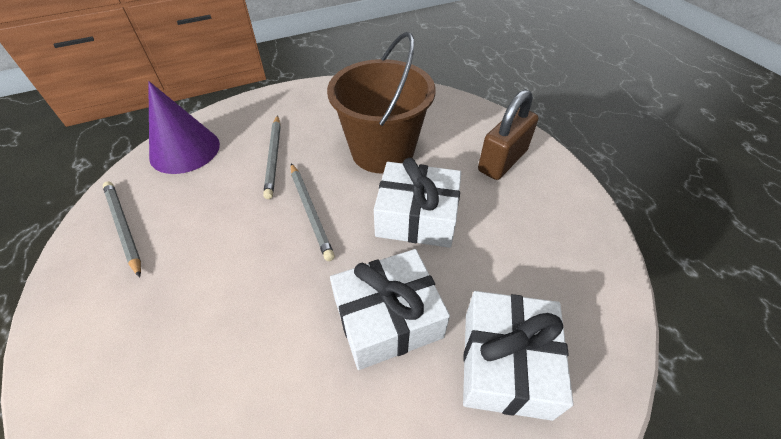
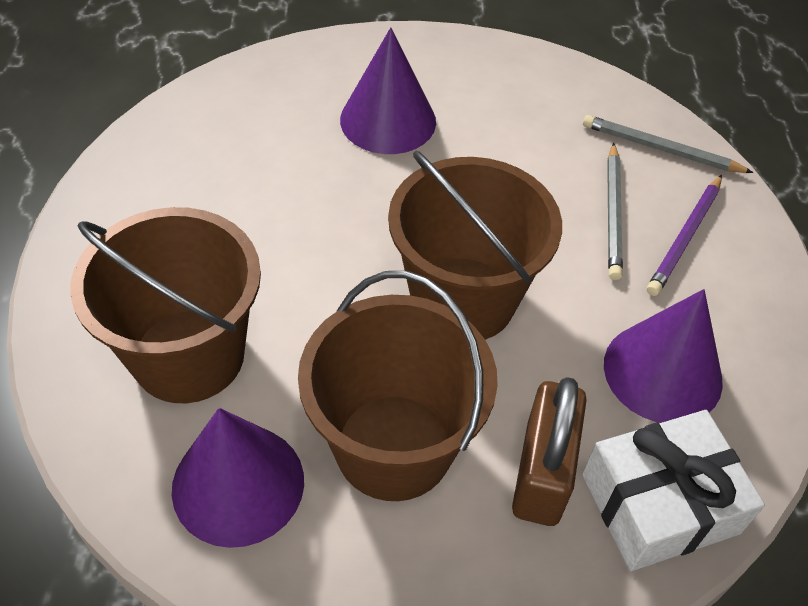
brown bucket: [327,32,436,174] = 1 -> [70,207,261,403] [298,271,498,501] [388,151,562,340] = 3
grey pencil: [102,181,141,278] [263,115,281,199] [291,163,335,261] = 3 -> [583,115,754,173] [607,143,623,280] = 2
purple cone: [148,81,220,174] = 1 -> [172,408,304,548] [340,27,436,154] [604,289,723,423] = 3
purple pencil: none = 0 -> [647,175,722,296] = 1
white gift: [330,249,450,370] [374,158,461,248] [463,291,573,421] = 3 -> [582,410,765,571] = 1

